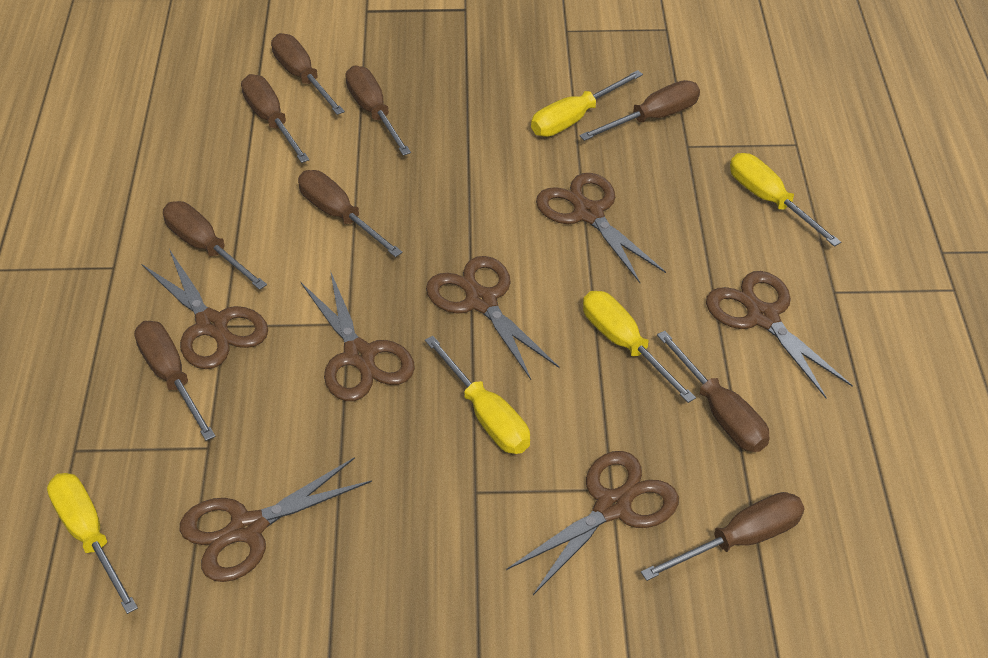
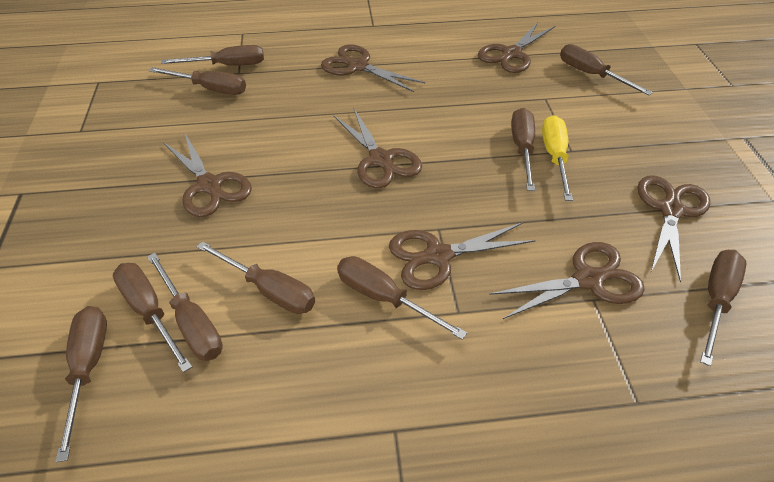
brown screwdriver: [134,321,216,441] [163,201,267,290] [241,74,309,163] [271,33,345,115] [298,170,403,257] [345,66,411,156] [579,80,700,141] [641,492,805,581] [657,331,770,452] = 9 -> [56,306,107,462] [113,263,192,373] [147,253,223,361] [148,67,246,95] [161,45,264,66] [197,241,315,314] [337,256,467,340] [511,108,535,191] [560,44,653,95] [700,250,746,366] = 10
yellow screwdriver: [47,473,138,614] [425,336,530,454] [531,70,643,137] [583,291,696,403] [730,153,841,247] = 5 -> [542,115,573,201] = 1

